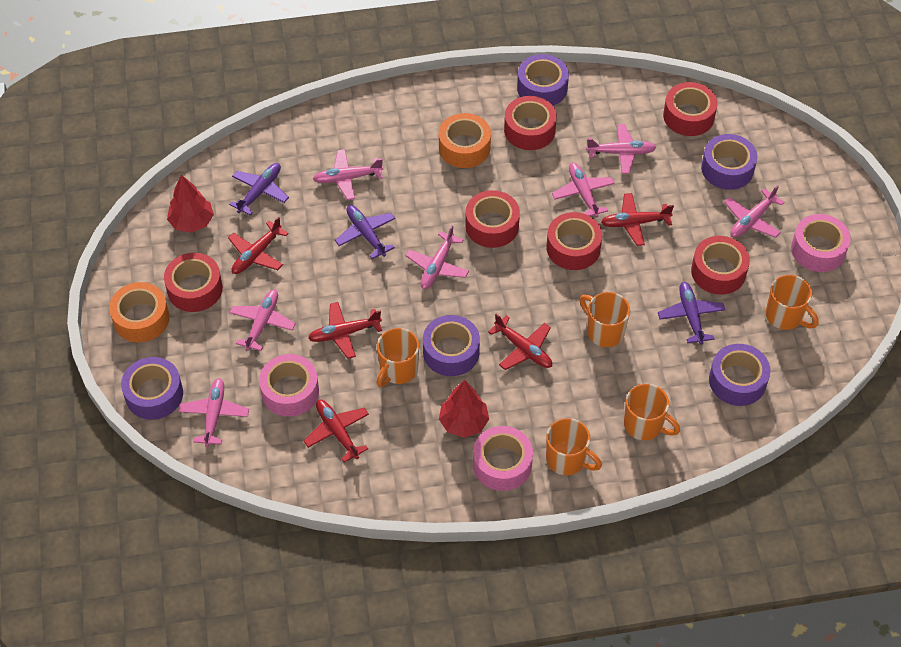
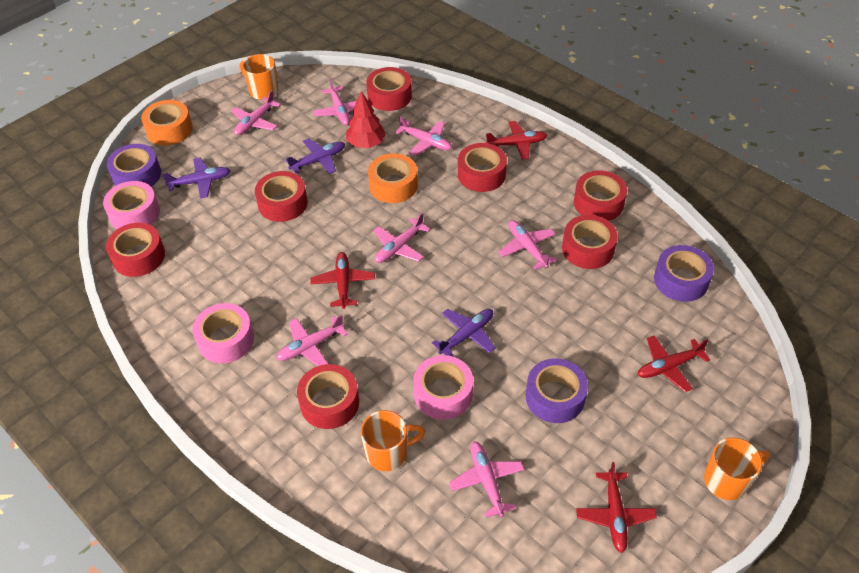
orange mug: [377,328,419,387] [546,418,602,475] [580,292,630,347] [624,384,680,440] [766,275,819,330] = 5 -> [240,54,279,100] [361,410,425,471] [704,437,769,500] = 3
purple tape: [121,357,183,420] [423,315,480,376] [517,54,569,106] [701,134,758,190] [709,344,771,406] = 5 -> [107,144,161,187] [526,358,588,423] [654,245,714,302] = 3
red plane: [228,216,289,274] [304,399,369,462] [308,302,382,359] [488,314,552,370] [601,193,674,246] = 5 -> [310,252,375,309] [486,121,547,160] [576,462,657,553] [638,336,710,392] = 4
red tape: [164,253,223,312] [465,190,520,248] [504,96,557,150] [546,212,602,270] [663,82,718,136] [691,236,750,295] = 6 -> [106,223,165,277] [255,171,308,222] [297,364,359,429] [366,67,412,111] [458,143,507,192] [562,215,618,269] [574,171,627,221] = 7
red tree: [167,175,214,233] [439,380,489,438] = 2 -> [346,91,386,148] = 1

